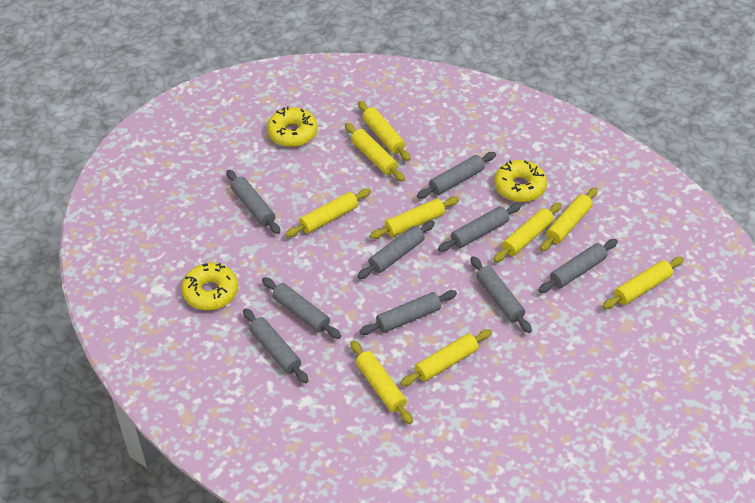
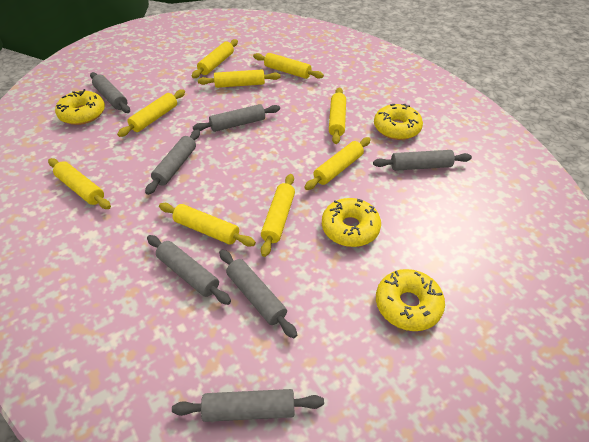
grey rolling pin: [226,170,280,234] [243,308,309,383] [262,277,341,339] [357,220,435,279] [359,290,457,335] [417,152,496,199] [438,203,521,252] [470,256,532,333] [539,239,618,293] = 9 -> [90,72,130,113] [145,129,200,195] [147,235,231,305] [172,389,324,422] [193,104,280,132] [219,250,297,338] [373,150,472,171] = 7
yellow donut: [181,263,238,310] [267,106,318,147] [494,160,547,202] = 3 -> [55,89,105,125] [322,198,381,247] [374,104,423,140] [376,269,445,331] = 4

